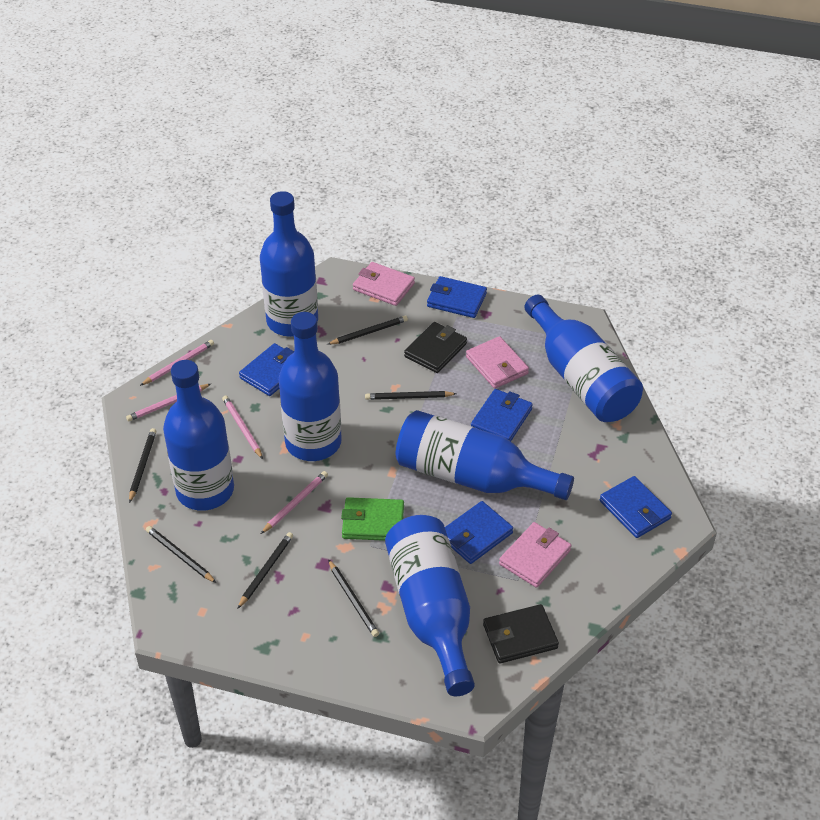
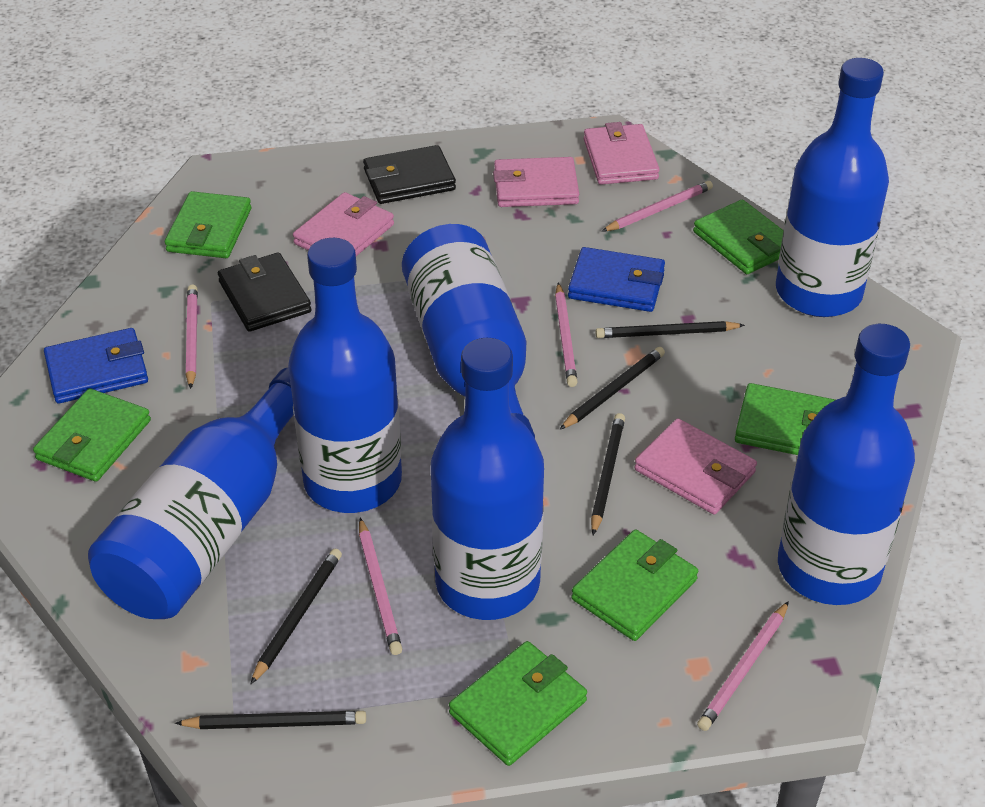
black pencil: [129,428,156,503] [146,526,216,583] [237,532,293,609] [327,316,408,345] [328,559,379,637] [365,391,457,400] = 6 -> [175,711,366,729] [250,549,342,685] [559,347,665,430] [591,413,625,535] [595,321,745,338] = 5
blue wallet: [239,343,294,396] [427,276,487,318] [445,501,513,564] [471,389,533,441] [600,476,672,538] = 5 -> [44,328,148,404] [568,247,665,312] = 2
green wallet: [341,497,404,541] = 1 -> [33,388,151,482] [165,191,251,258] [449,641,587,766] [571,529,698,641] [693,200,784,274] [735,383,835,455] = 6
pink pencil: [126,384,211,421] [140,340,214,386] [222,396,263,459] [261,471,328,534] = 4 -> [186,285,198,389] [359,518,402,655] [555,283,578,387] [601,181,713,232] [697,601,789,731] = 5
pink wallet: [353,262,415,306] [466,336,529,389] [499,522,571,588] = 3 -> [293,192,394,256] [493,157,579,207] [584,122,660,185] [635,418,757,514] = 4

